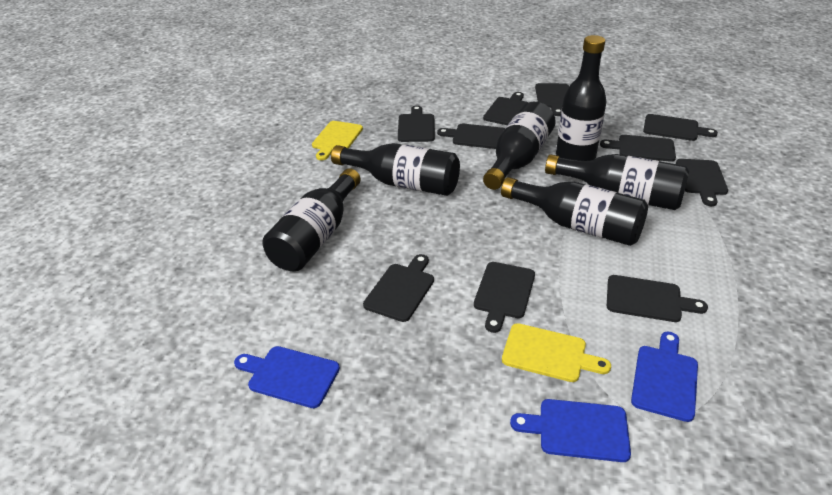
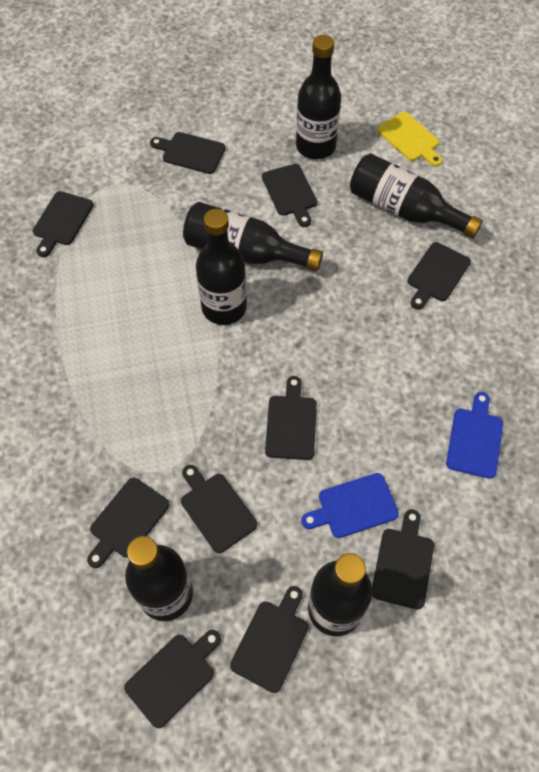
blue cutting board: [234,346,340,408] [510,399,631,462] [631,331,698,422] = 3 -> [301,473,399,538] [446,392,503,479] = 2
yellow cutting board: [312,121,363,160] [502,323,611,382] = 2 -> [377,112,442,166] = 1

